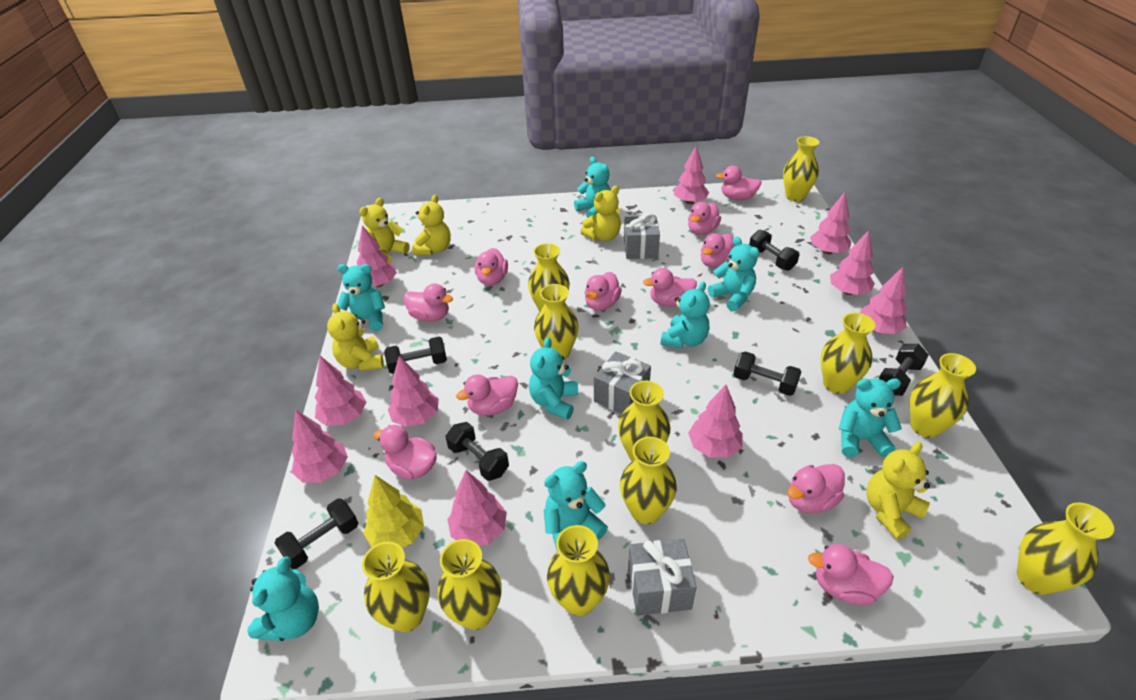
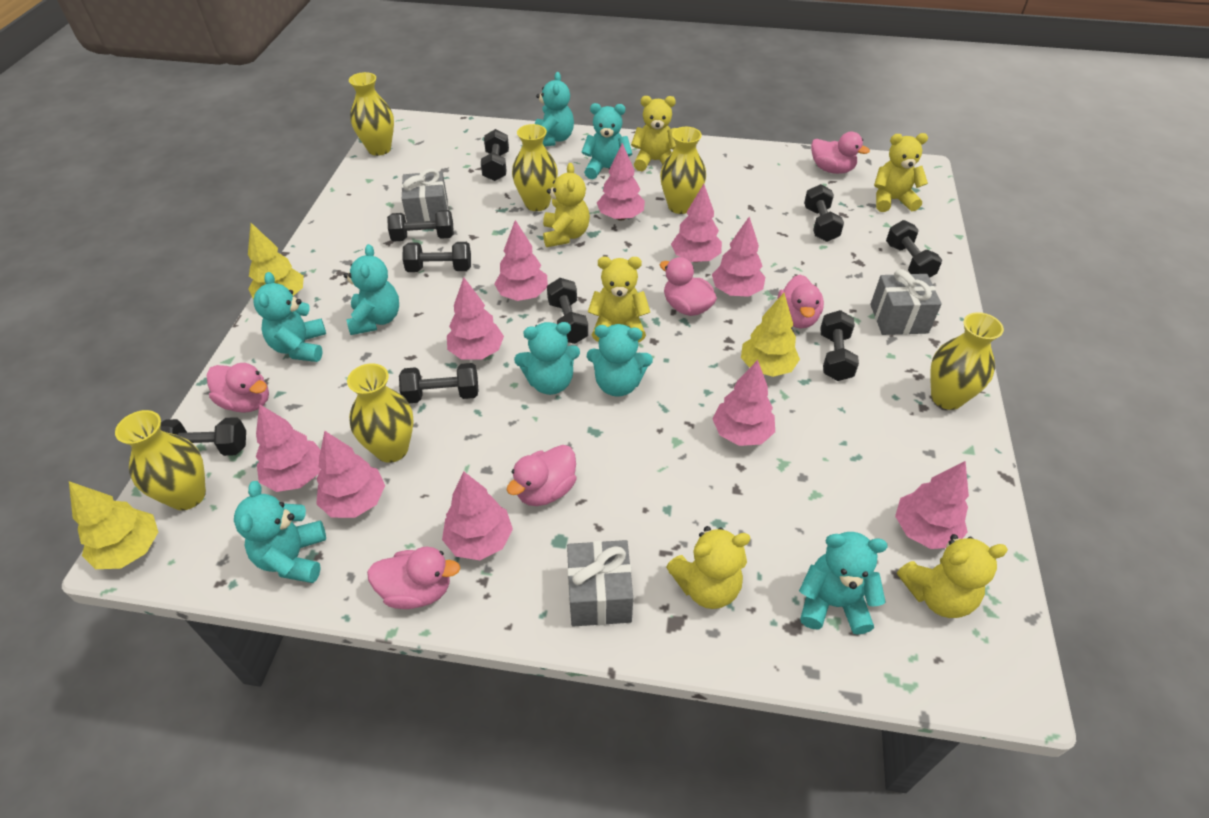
black dumbbell: [275,499,358,569] [384,337,447,374] [446,422,509,481] [733,351,801,396] [749,230,800,271] [879,344,929,396] = 6 -> [160,417,246,456] [387,210,454,242] [399,363,478,403] [402,242,471,272] [481,129,509,181] [547,278,588,344] [804,184,844,242] [820,310,859,381] [886,220,942,278] = 9
pink duck: [373,425,437,479] [403,283,453,322] [456,375,518,416] [475,248,508,286] [585,272,622,311] [643,268,697,307] [688,202,721,235] [701,233,735,268] [716,166,762,200] [787,464,845,513] [808,544,894,605] = 11 -> [207,363,269,413] [367,547,460,609] [507,445,576,506] [660,257,717,316] [778,274,824,328] [811,132,870,174] = 6
yellow teddy bear: [327,304,384,371] [359,198,410,263] [412,195,451,255] [580,186,621,241] [866,442,930,540] = 5 -> [543,163,590,247] [588,256,650,342] [631,96,676,171] [666,526,750,609] [874,133,928,212] [897,534,1008,618] = 6
yellow tree: [363,475,424,548] = 1 -> [69,481,158,569] [248,223,304,300] [741,293,800,377] = 3
yellow vase: [362,542,430,632] [438,539,502,630] [528,243,570,312] [534,284,579,360] [547,525,610,616] [618,381,670,461] [620,437,677,524] [783,136,820,201] [821,313,875,394] [910,353,976,438] [1017,502,1114,595] = 11 -> [115,410,206,510] [347,364,414,463] [349,72,394,156] [512,124,558,211] [660,127,706,214] [930,312,1004,410] = 6

